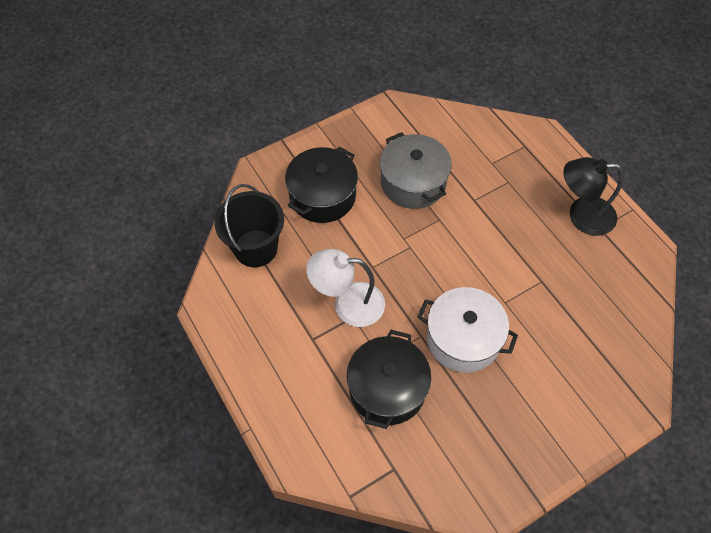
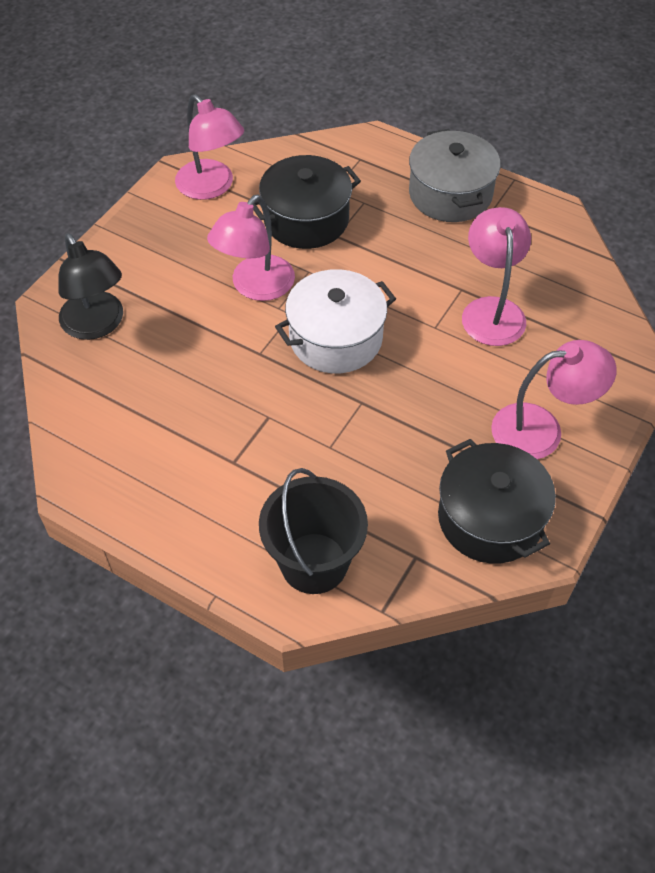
pink lamp: none = 0 -> [175,94,244,200] [207,194,295,301] [462,207,531,346] [491,340,617,459] = 4
white lamp: [306,249,385,327] = 1 -> none = 0

